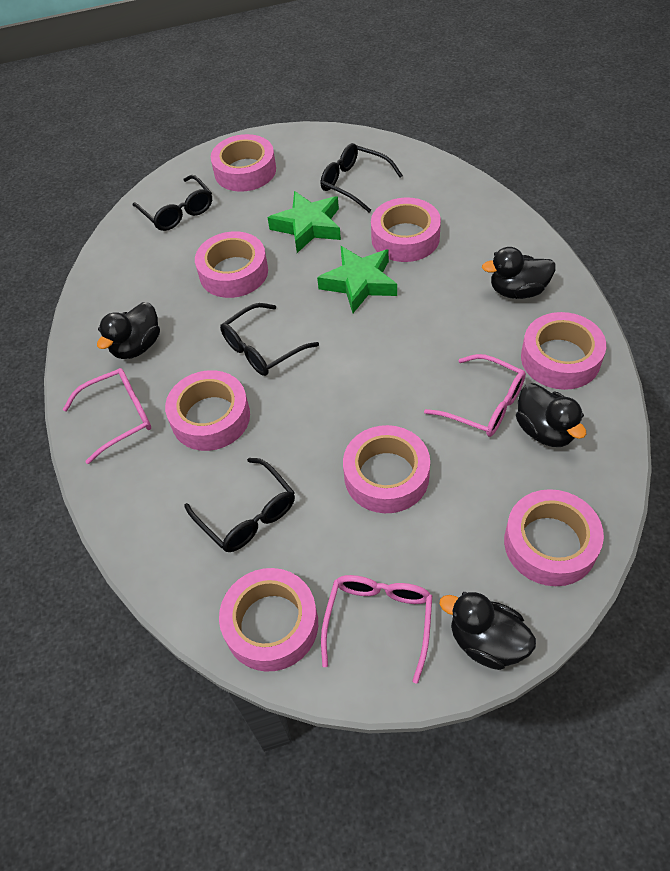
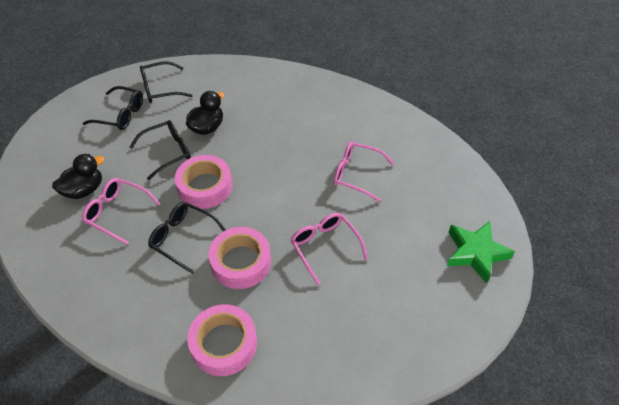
black duck: [97,302,160,359] [439,592,536,670] [482,247,556,299] [516,383,586,447] = 4 -> [52,154,104,199] [186,91,224,135] = 2
green star: [268,191,341,253] [317,246,397,313] = 2 -> [447,221,515,284] = 1
pink tape: [165,370,250,451] [195,231,268,298] [211,134,276,192] [219,568,318,672] [343,425,430,513] [371,197,441,262] [504,489,604,586] [521,312,606,390] = 8 -> [175,155,233,209] [187,304,257,376] [208,227,271,289] = 3

